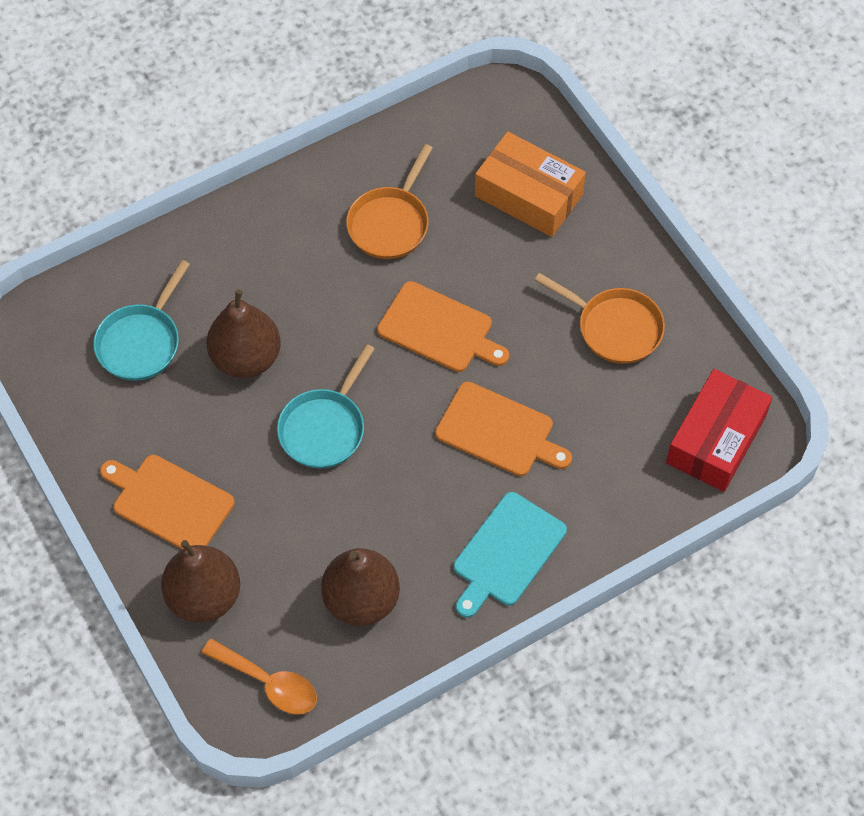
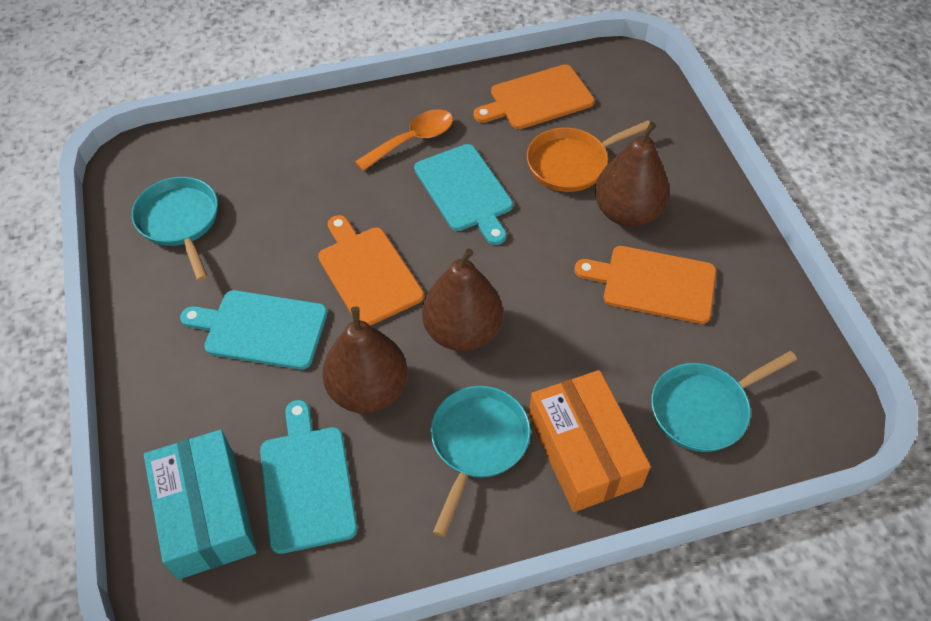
orange pan: [346,144,433,259] [535,273,665,364] = 2 -> [527,120,650,192] = 1
red box: [666,369,772,492] = 1 -> none = 0
turquoise box: none = 0 -> [144,430,257,580] = 1
turquoise cutting board: [454,492,567,618] = 1 -> [180,290,327,370] [260,400,357,554] [414,144,513,245] = 3
turquoise pan: [93,260,190,381] [277,344,375,469] = 2 -> [132,177,218,281] [431,386,531,537] [651,351,797,452] = 3

